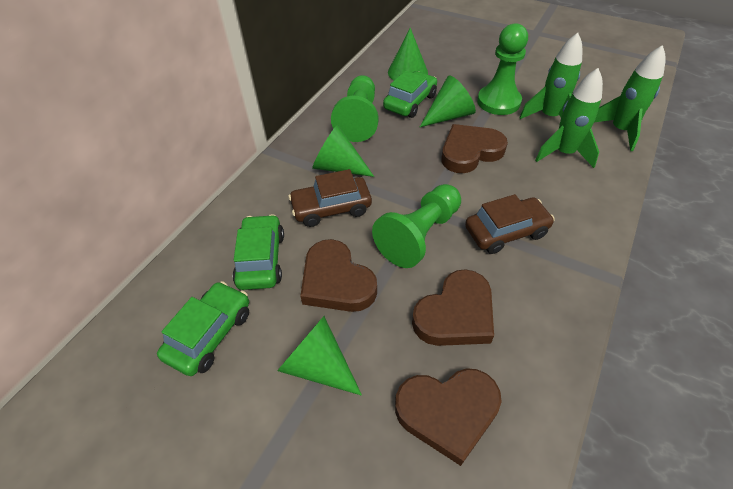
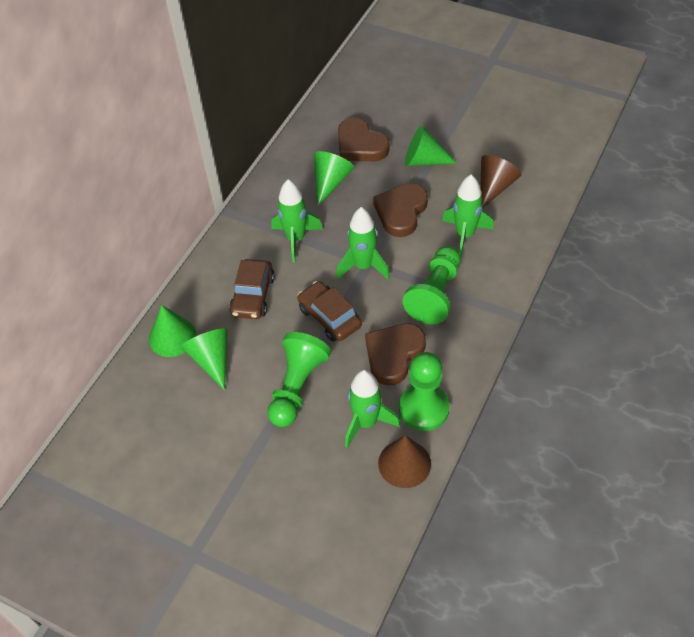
brown cone: none = 0 -> [378,435,431,488] [480,155,522,208] = 2
brown heart: [300,239,377,312] [395,368,502,466] [412,269,494,346] [442,124,508,173] = 4 -> [338,118,390,162] [365,324,426,385] [373,183,428,237] = 3
green car: [157,281,249,376] [233,214,284,290] [383,70,437,118] = 3 -> none = 0
green rocket: [519,33,582,119] [535,68,603,168] [594,45,666,151] = 3 -> [271,179,323,263] [336,207,390,280] [345,370,400,448] [442,175,494,256] = 4

